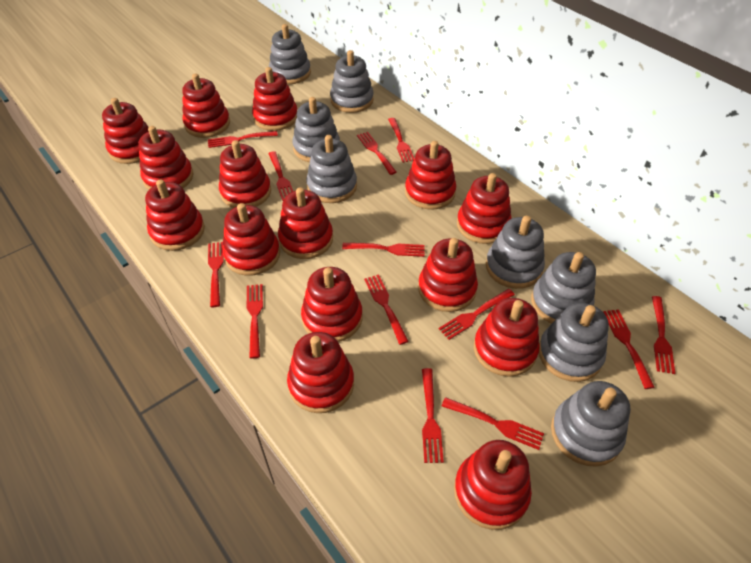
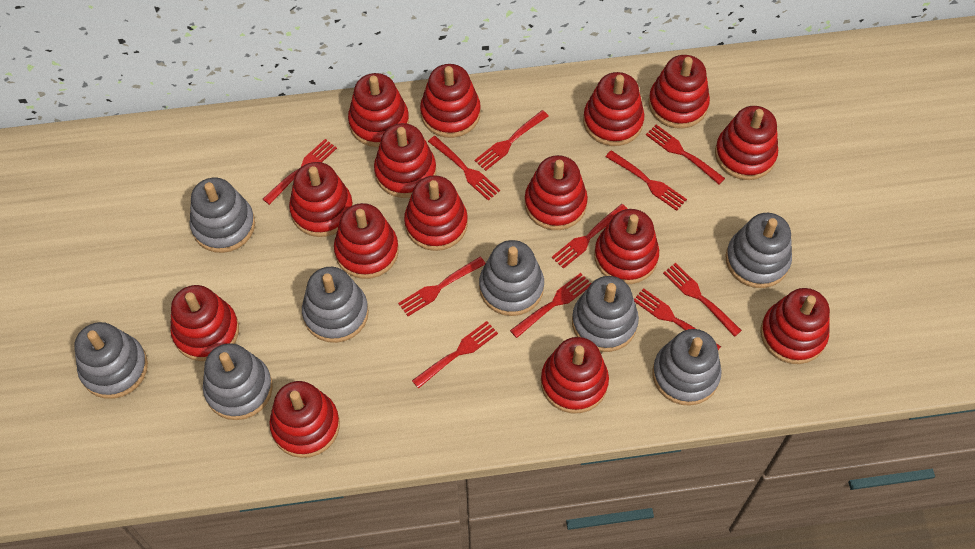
red fork: [208,131,278,148] [208,242,224,307] [247,284,263,358] [268,151,293,201] [342,243,425,257] [357,132,397,175] [364,275,409,345] [388,118,415,162] [422,368,444,463] [439,289,515,340] [442,397,544,450] [603,309,655,389] [652,296,675,374] = 13 -> [263,139,337,205] [398,257,486,316] [412,321,498,389] [428,136,500,201] [474,110,549,171] [510,273,591,338] [552,204,628,269] [606,150,687,211] [634,288,721,350] [646,125,725,184] [663,263,742,337] = 11

